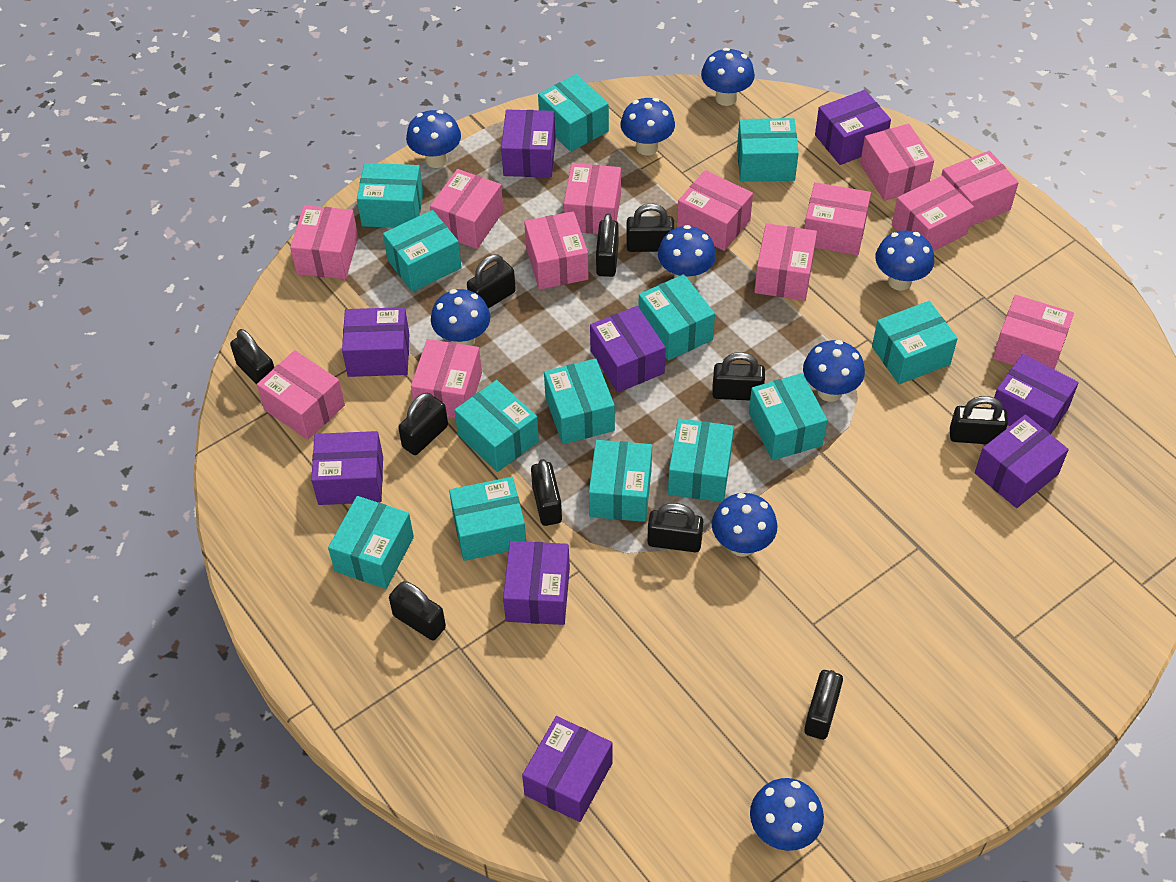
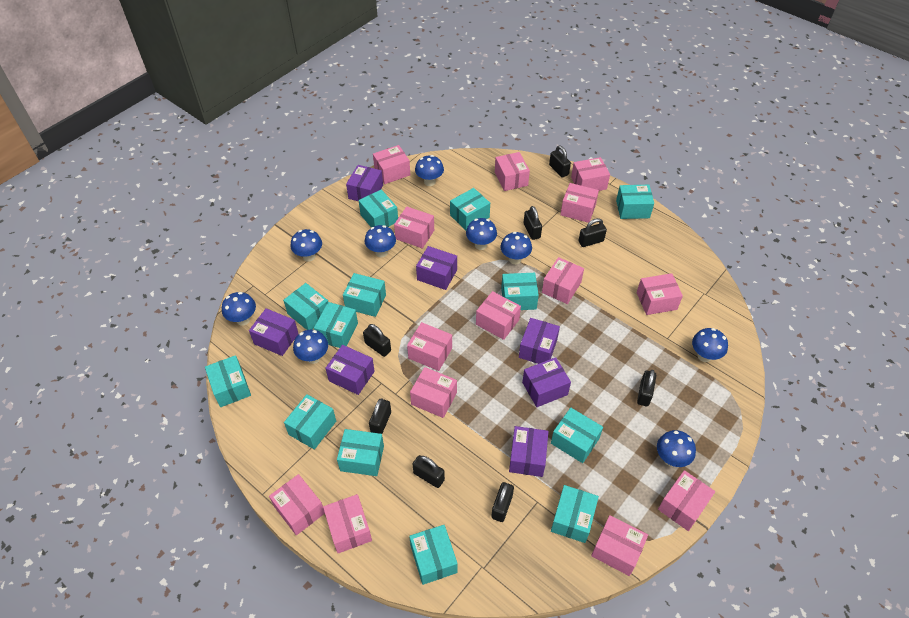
black padlock: [230,329,274,385] [389,581,446,641] [398,393,448,455] [467,254,516,309] [531,459,562,526] [596,213,619,277] [627,203,674,252] [647,503,703,552] [712,352,765,401] [804,670,843,740] [950,396,1008,444] = 11 -> [363,324,391,357] [369,398,391,434] [412,455,445,488] [491,482,514,522] [524,206,542,240] [549,145,571,178] [578,218,607,247] [637,370,657,406] = 8
pink box: [257,350,345,440] [290,205,358,279] [411,339,482,419] [430,169,503,249] [524,211,589,290] [564,163,621,234] [677,170,753,251] [754,223,817,301] [804,182,871,256] [860,124,934,201] [892,176,974,251] [941,150,1019,227] [993,295,1074,369] = 13 -> [269,474,325,535] [323,494,372,553] [373,145,410,184] [394,206,434,249] [407,322,452,371] [410,367,457,418] [476,291,521,340] [495,152,530,191] [542,257,584,304] [560,183,599,223] [571,157,610,191] [591,515,648,576] [637,273,683,315] [658,470,715,531] = 14
purple box: [311,431,383,505] [342,307,409,377] [501,110,556,177] [503,541,570,625] [522,716,613,822] [590,306,666,393] [815,90,891,165] [975,414,1069,508] [991,354,1079,434] = 9 -> [249,308,299,356] [325,345,375,395] [346,165,383,201] [416,246,457,290] [509,426,549,477] [519,318,560,364] [522,357,571,407] = 7

